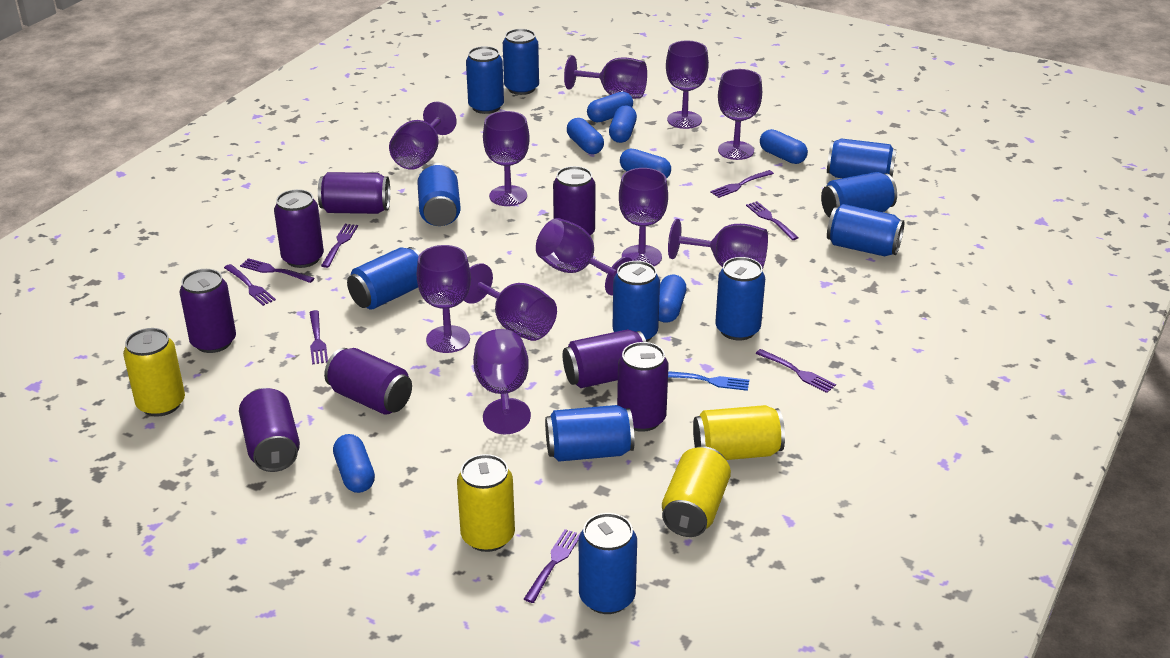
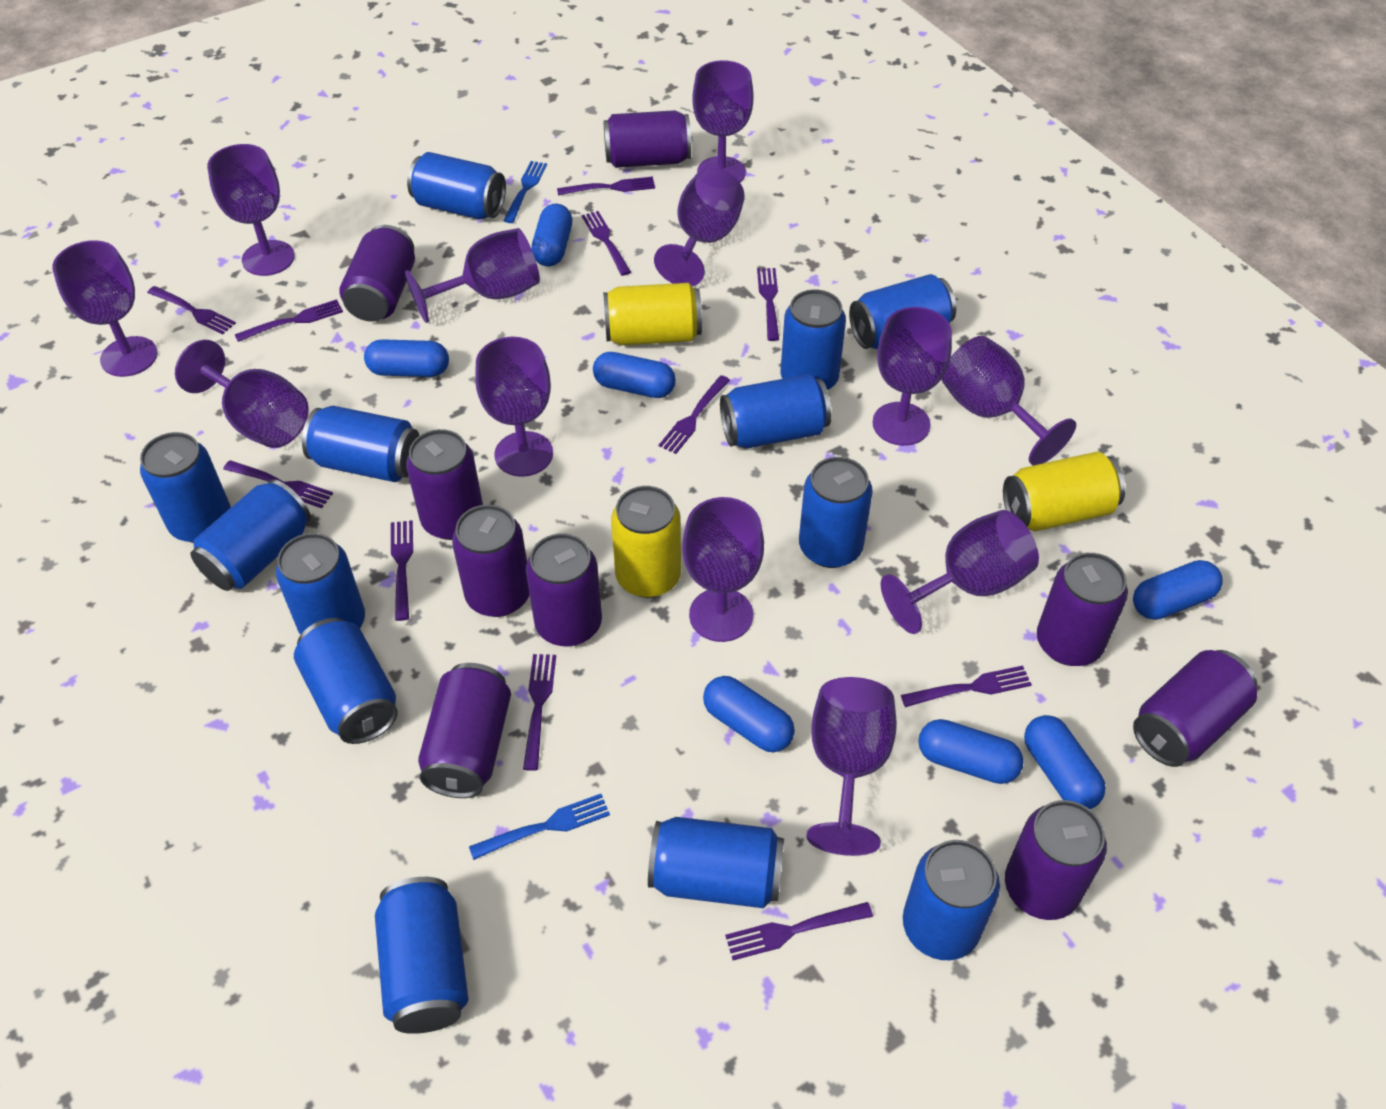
blue can: [347,247,420,310] [417,163,461,226] [466,46,504,114] [503,29,539,95] [545,405,634,462] [579,513,637,614] [613,261,660,342] [715,257,765,340] [821,172,897,217] [827,138,897,178] [827,204,904,256] = 11 -> [140,432,231,543] [190,479,311,591] [276,533,365,635] [294,618,398,744] [302,406,420,482] [375,877,468,1034] [407,152,506,219] [648,817,784,908] [720,374,831,449] [781,289,846,390] [799,457,873,568] [849,274,956,349] [903,840,1000,960] = 13
blue fork: [668,371,749,391] = 1 -> [469,794,610,860] [503,161,547,223] = 2
purple can: [179,269,236,353] [239,388,300,472] [274,189,324,268] [318,172,390,214] [324,348,412,415] [553,166,596,235] [563,329,646,388] [617,342,669,432] = 8 -> [339,225,415,322] [406,429,483,540] [418,663,511,798] [452,505,530,617] [526,533,602,646] [603,110,691,168] [1005,800,1107,920] [1037,553,1128,666] [1133,650,1257,767] = 9
purple fork: [224,264,276,306] [240,258,314,283] [309,310,328,364] [321,224,358,268] [524,529,580,603] [710,170,774,198] [746,201,799,240] [756,349,836,393] = 8 -> [147,286,236,334] [223,460,333,508] [235,299,343,342] [391,520,413,621] [523,654,556,771] [557,176,655,195] [582,211,631,276] [659,375,730,454] [725,902,873,960] [757,268,779,341] [901,666,1032,707] = 11
purple goblet: [389,102,457,170] [416,245,471,353] [464,263,557,341] [473,329,531,434] [483,111,530,206] [536,218,633,296] [564,56,647,99] [619,168,668,266] [666,40,709,129] [668,219,768,269] [718,69,762,160] = 11 -> [52,240,158,377] [175,340,309,448] [207,144,295,276] [405,228,540,323] [475,337,553,477] [654,168,745,286] [682,497,764,642] [692,60,754,182] [806,677,897,856] [872,307,952,446] [881,510,1039,634] [941,336,1076,465] = 12
yellow can: [123,328,185,417] [457,454,515,552] [662,446,731,537] [693,405,785,460] = 4 -> [603,283,702,346] [611,486,681,598] [1003,452,1126,531] = 3

